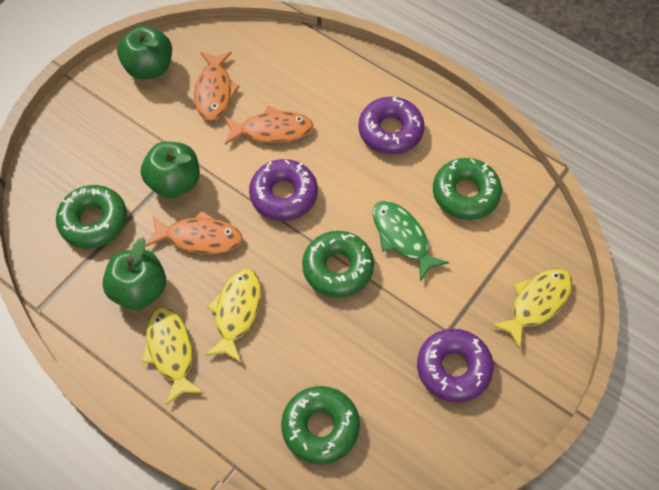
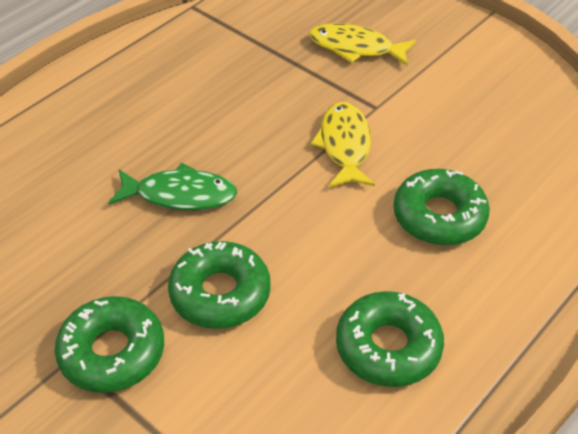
green apple: [103,238,166,310] [117,26,172,80] [141,142,200,198] = 3 -> none = 0
orange fish: [145,210,243,254] [194,52,240,121] [225,106,313,145] = 3 -> none = 0
purple donut: [249,159,318,221] [358,97,425,154] [417,329,494,403] = 3 -> none = 0
yellow fish: [141,307,204,405] [205,269,261,363] [491,269,572,349] = 3 -> [309,23,416,66] [311,102,375,187] = 2

